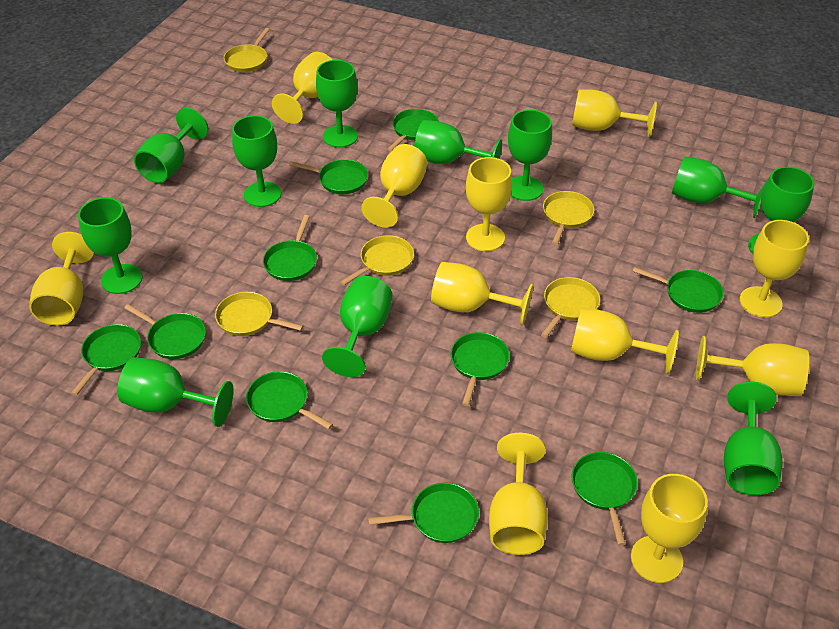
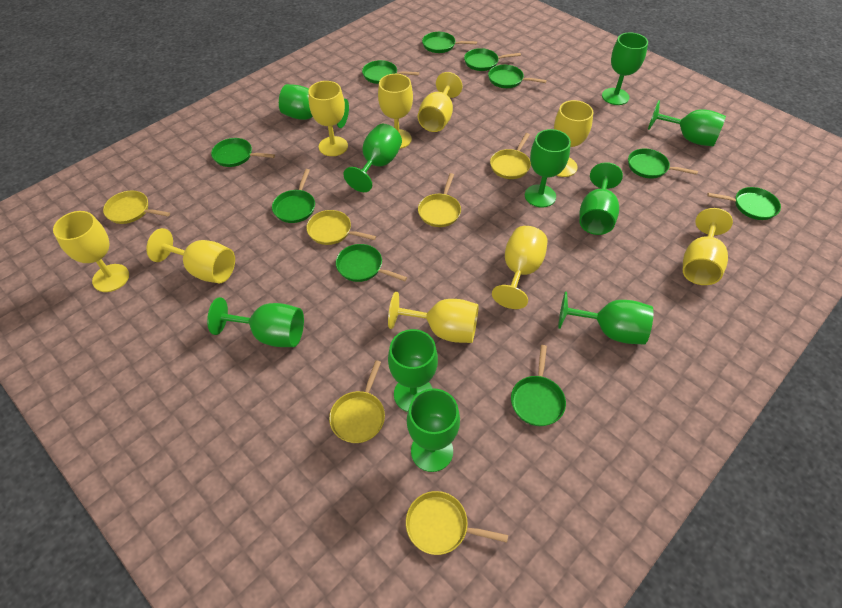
green goblet: [78,197,142,294] [117,357,233,427] [134,108,208,183] [232,115,281,207] [316,60,358,148] [322,276,393,377] [414,120,502,164] [508,110,552,201] [672,157,767,218] [724,382,782,495] [748,167,814,254] = 11 -> [207,297,304,347] [279,84,349,128] [343,124,402,192] [388,329,438,412] [407,388,460,472] [525,129,571,207] [558,292,653,345] [580,162,623,235] [602,32,648,105] [648,100,726,146] = 10
yellow goblet: [29,232,94,326] [272,52,332,124] [361,144,427,228] [431,262,533,326] [466,157,512,251] [489,433,548,555] [571,308,679,374] [572,90,657,137] [631,474,708,583] [696,336,809,396] [740,220,809,318] = 11 -> [53,211,129,292] [146,228,235,283] [308,81,348,156] [378,74,413,149] [388,292,479,343] [418,72,462,132] [492,226,548,309] [554,100,593,177] [683,208,733,285] = 9
yellow pan: [215,292,303,336] [224,28,270,72] [340,235,414,285] [541,277,600,338] [543,191,594,245] = 5 -> [103,191,170,224] [306,210,376,245] [329,360,385,443] [406,491,508,555] [418,173,461,227] [490,133,531,179] = 6

